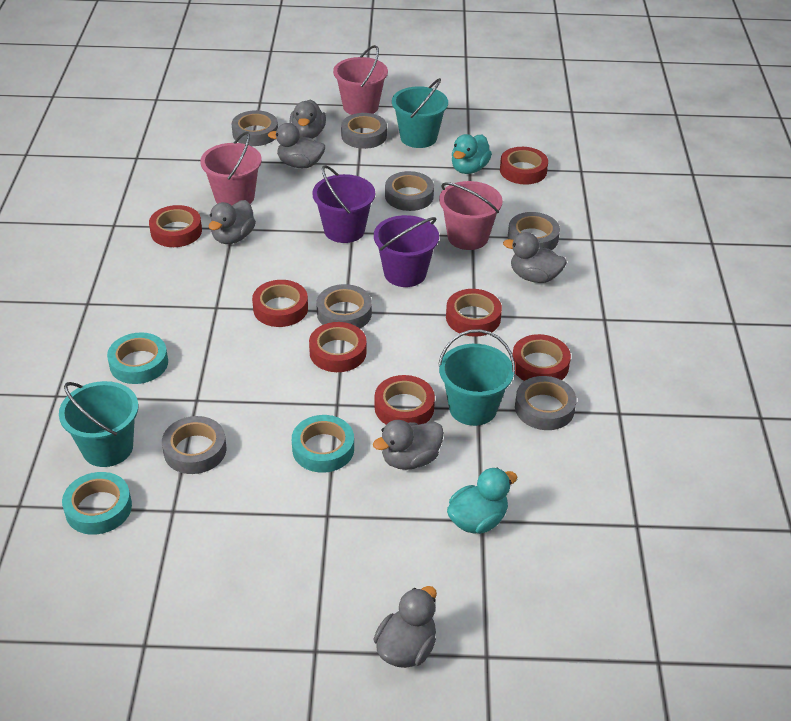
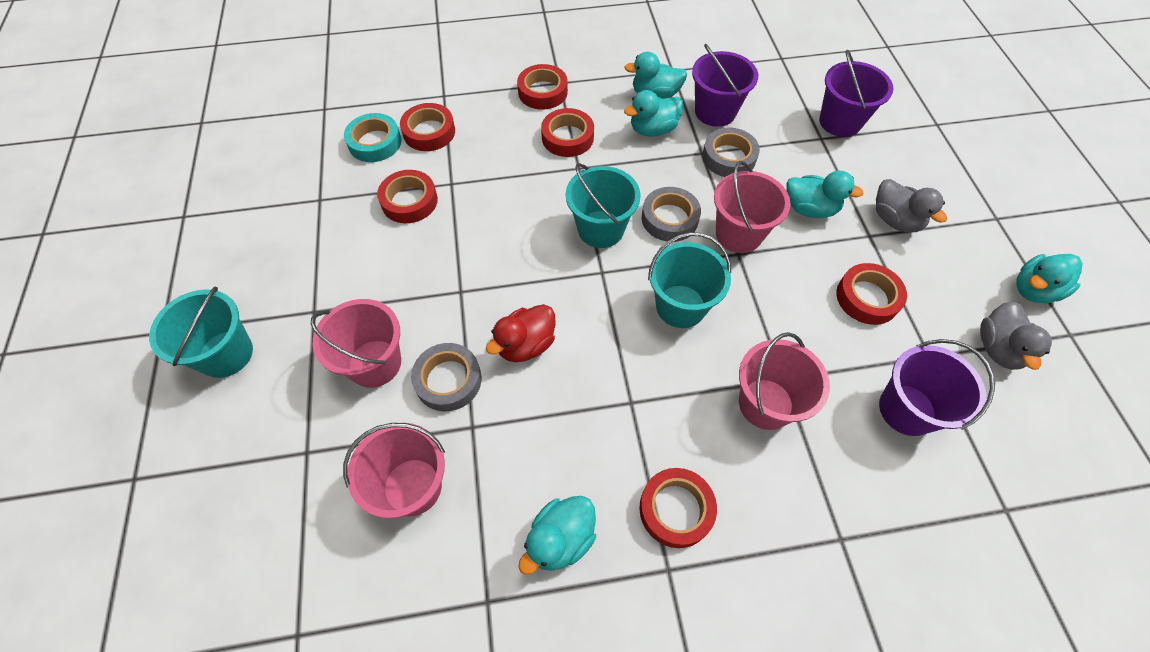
grey duck: [209,200,256,244] [268,123,325,168] [289,100,326,139] [373,420,444,470] [374,586,437,668] [503,232,567,283] = 6 -> [876,179,947,232] [980,301,1052,370] = 2
grey tape: [162,416,226,474] [232,110,278,146] [316,284,372,328] [341,113,387,149] [385,171,434,211] [508,212,560,250] [515,376,577,430] = 7 -> [411,343,482,411] [642,187,701,242] [702,127,760,177] = 3
pink bucket: [200,132,262,205] [333,45,388,115] [439,181,503,250] = 3 -> [311,299,401,388] [343,423,445,518] [714,161,791,253] [739,332,830,430] = 4
purple bucket: [312,165,375,243] [374,215,439,287] = 2 -> [692,44,758,127] [819,50,894,137] [879,339,995,436] = 3
red duck: none = 0 -> [486,304,556,362] = 1
red tape: [149,205,202,247] [252,280,308,327] [309,322,367,372] [375,375,435,425] [446,289,502,337] [500,147,548,184] [513,334,571,381] = 7 -> [377,170,438,223] [400,103,455,151] [517,64,568,110] [541,108,594,157] [639,468,717,548] [836,263,907,325] = 6
turquoise duck: [447,468,517,534] [452,134,492,174] = 2 -> [518,496,596,575] [624,52,687,99] [624,90,684,137] [786,171,864,218] [1016,254,1083,303] = 5
turquoise tape: [62,472,132,535] [107,332,168,384] [292,415,354,473] = 3 -> [344,113,402,162] = 1

